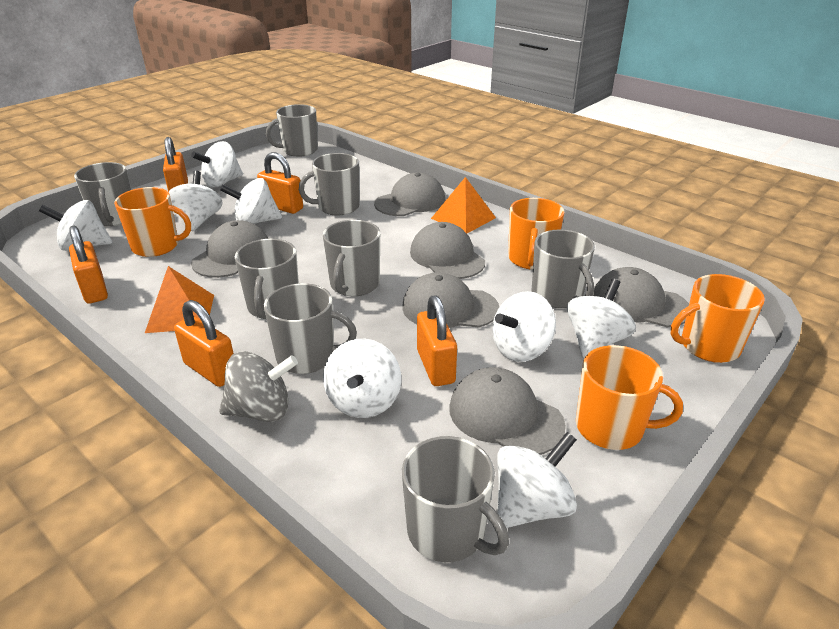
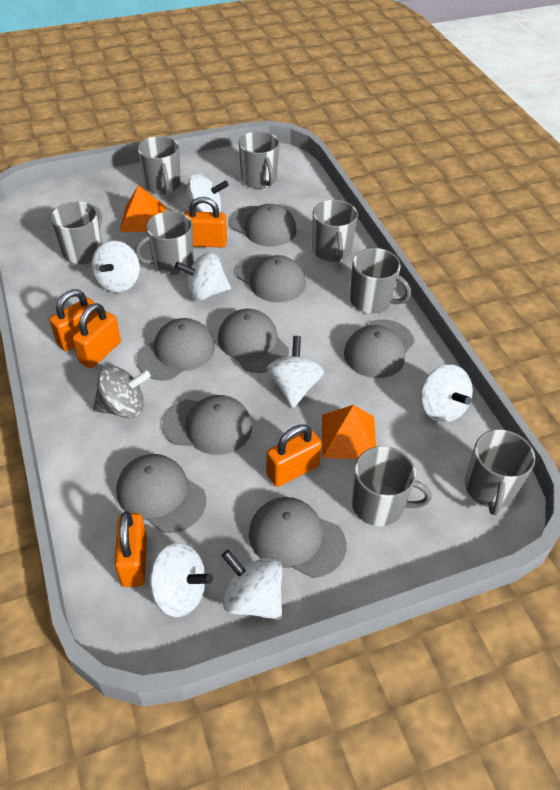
grey cap: [191,220,269,278] [374,173,445,216] [402,272,499,328] [410,222,485,279] [449,367,566,455] [593,267,689,327] = 6 -> [116,454,206,533] [136,318,215,381] [162,395,252,455] [218,309,289,373] [230,204,297,247] [236,254,306,302] [249,497,346,578] [344,319,414,378] = 8
orange mug: [114,187,191,257] [508,198,565,270] [576,345,683,450] [671,274,765,363] = 4 -> none = 0
white spinning top: [39,200,112,251] [169,171,223,232] [191,141,243,187] [220,178,282,224] [323,339,401,418] [492,291,556,362] [497,432,577,528] [567,279,636,358] = 8 -> [91,240,140,293] [146,543,213,617] [175,252,231,301] [182,174,229,213] [222,550,282,620] [266,336,324,408] [421,365,473,423] = 7

